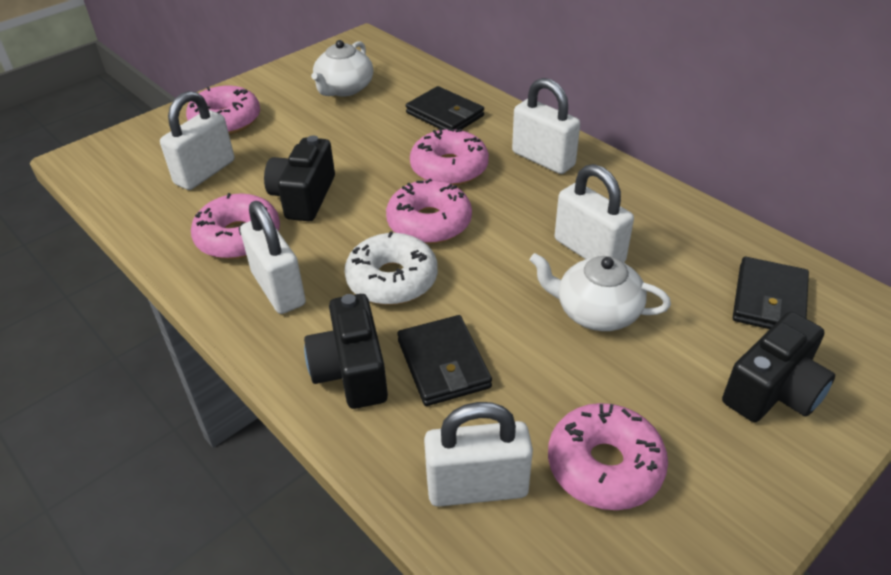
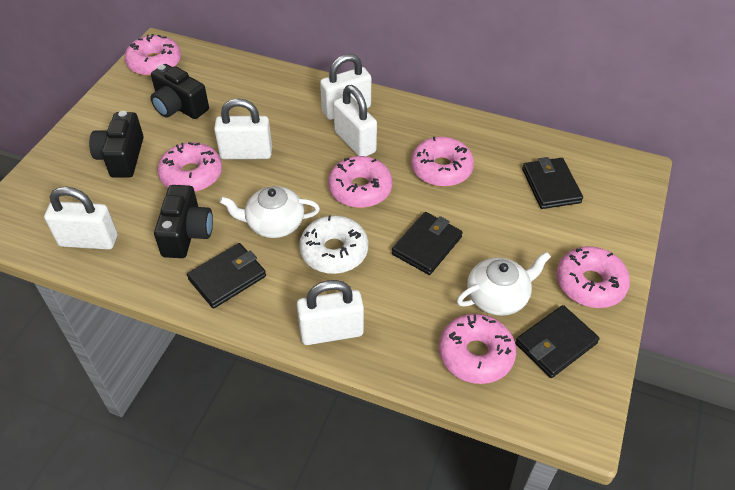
black wallet: [397,315,492,406] [406,86,484,130] [733,257,809,329] = 3 -> [187,243,266,309] [392,212,463,275] [515,305,600,378] [522,157,583,209] = 4
pink donut: [186,85,260,135] [191,193,280,259] [386,179,472,244] [410,128,489,186] [548,403,668,510] = 5 -> [125,34,181,76] [157,142,222,192] [328,156,392,208] [411,137,474,187] [439,314,516,384] [556,246,630,308] = 6

